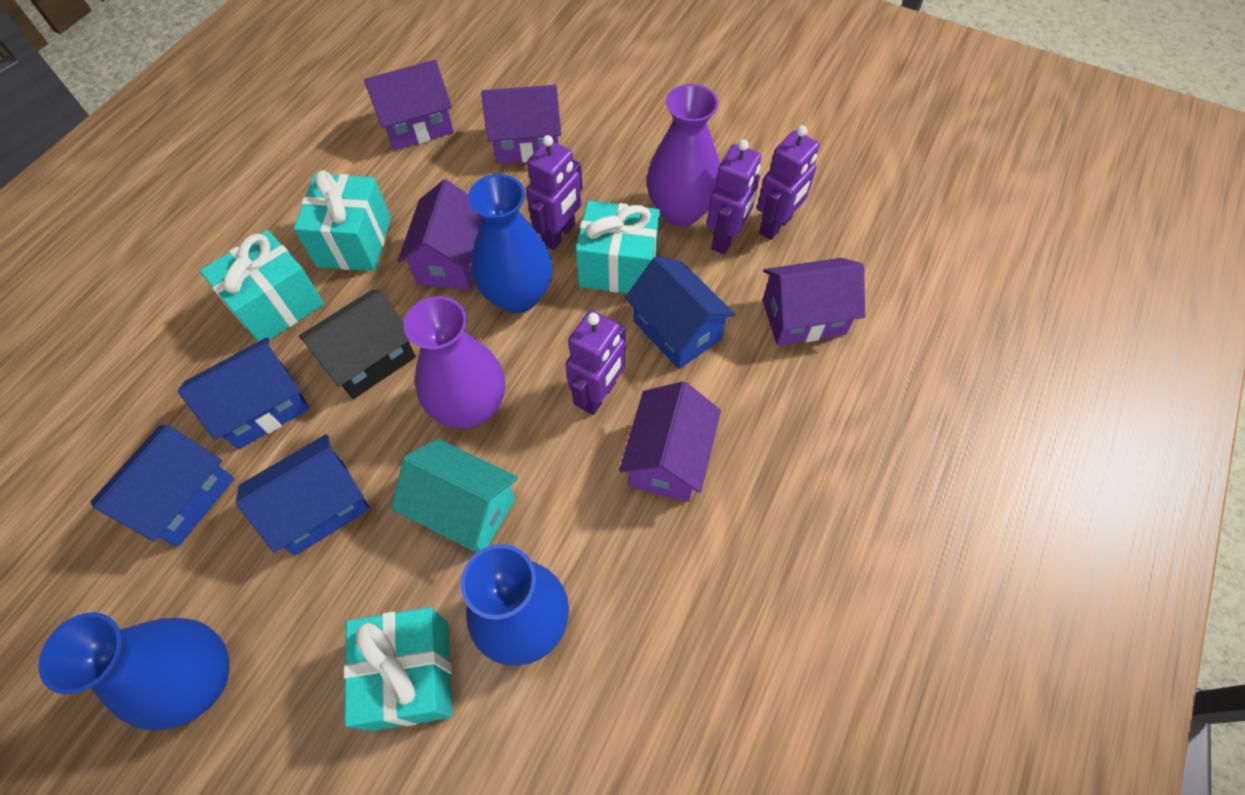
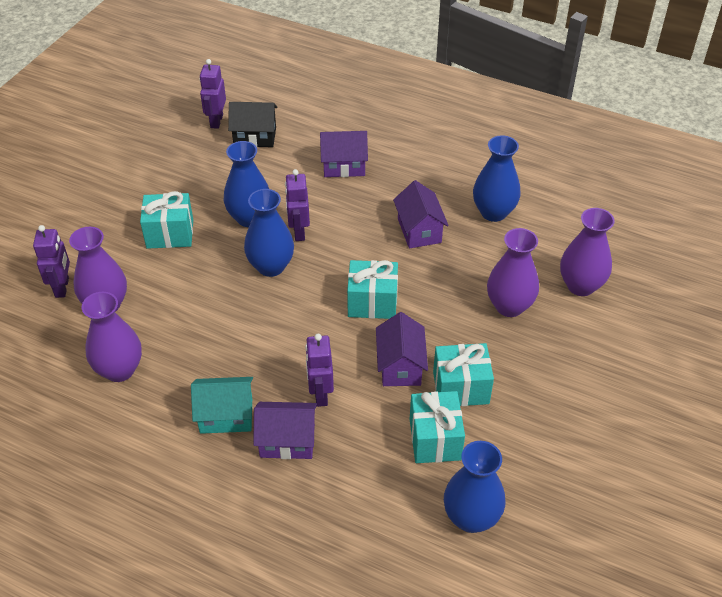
blue house: [90,425,235,547] [178,337,309,450] [236,434,370,555] [625,256,736,369] = 4 -> none = 0
blue vase: [38,612,230,731] [461,544,569,666] [468,174,553,313] = 3 -> [223,141,269,227] [244,189,294,277] [444,441,505,533] [473,135,521,222] = 4
purple house: [364,60,454,150] [397,179,482,290] [481,85,561,164] [619,381,721,502] [763,258,865,345] = 5 -> [253,402,317,459] [320,131,368,177] [376,312,428,386] [393,180,449,249] = 4
purple vase: [404,296,505,429] [647,84,720,226] = 2 -> [69,227,127,312] [82,292,142,382] [487,228,539,317] [560,208,615,296] = 4

